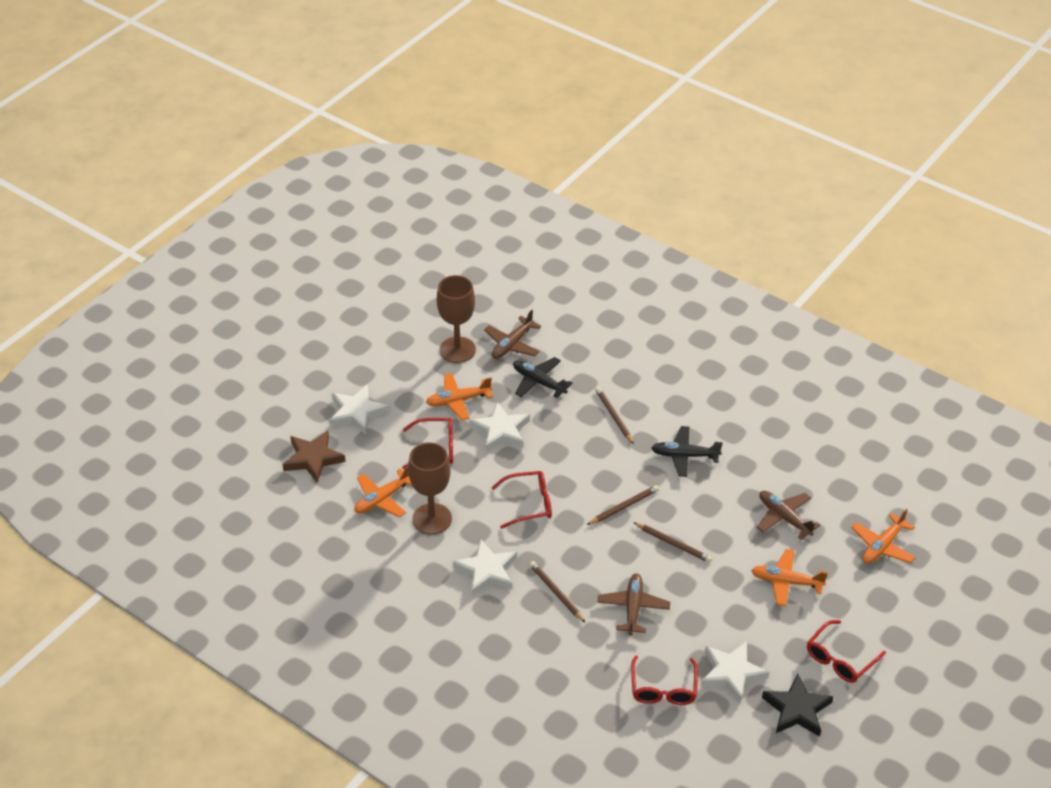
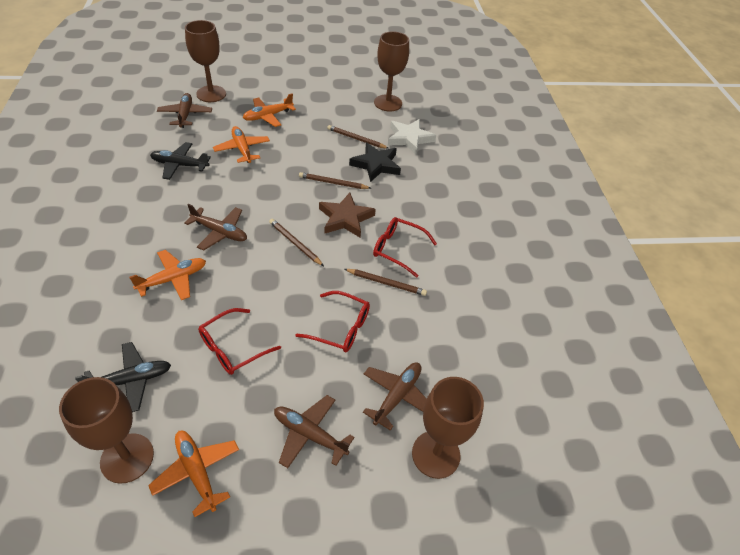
brown goblet: [408,442,452,535] [437,275,476,363] = 2 -> [59,377,154,484] [185,20,226,102] [374,31,409,112] [412,377,484,479] = 4
brown plane: [484,310,541,359] [597,573,670,635] [757,491,820,539] = 3 -> [157,93,212,128] [184,204,247,251] [274,395,354,468] [363,362,427,431] = 4
red glasses: [402,418,453,469] [491,471,552,529] [631,655,698,705] [807,620,886,683] = 4 -> [198,308,281,375] [296,291,370,352] [373,217,437,277] = 3
white star: [330,384,389,435] [453,539,517,596] [469,402,530,452] [701,641,769,703] = 4 -> [388,119,436,154] = 1

